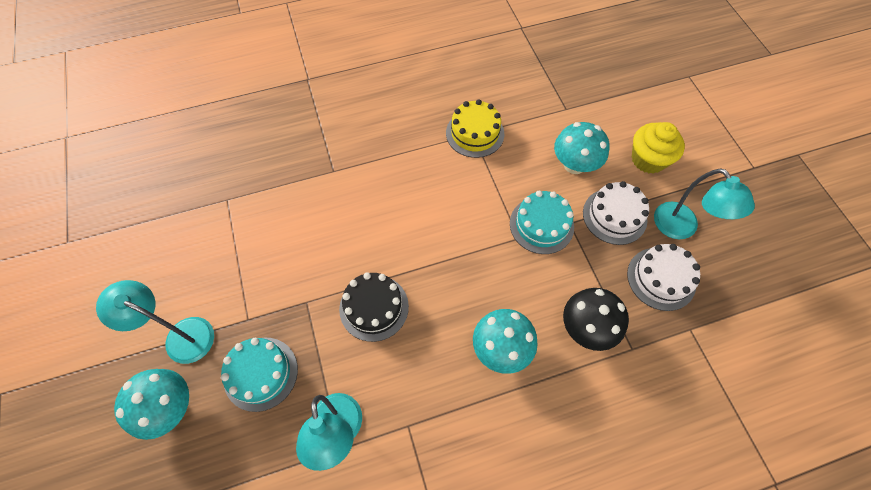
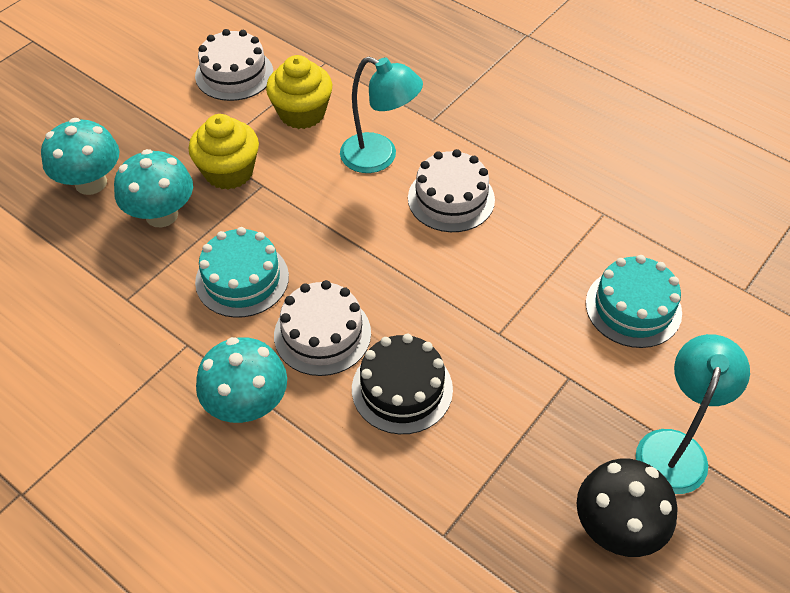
turquoise lamp: [96,280,214,364] [296,393,362,471] [654,168,755,239] = 3 -> [340,56,423,173] [636,334,750,494] = 2
white cake: [583,181,649,245] [627,244,700,311] = 2 -> [195,29,273,101] [274,280,371,376] [408,149,495,232] = 3
yellow cake: [446,99,504,158] = 1 -> none = 0
yellow cupcake: [632,122,685,174] = 1 -> [189,114,259,190] [266,55,332,129] = 2

